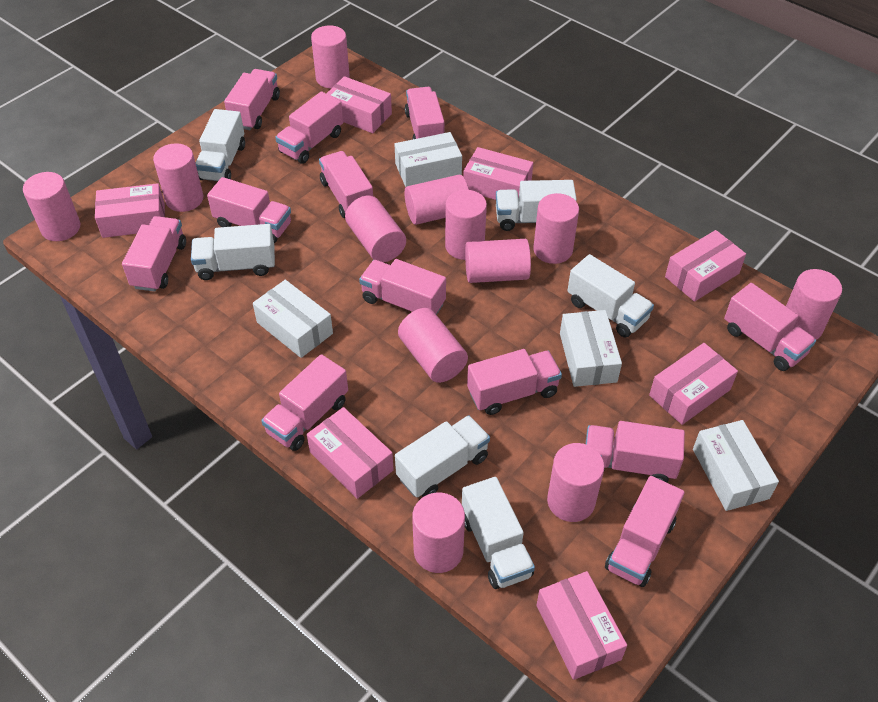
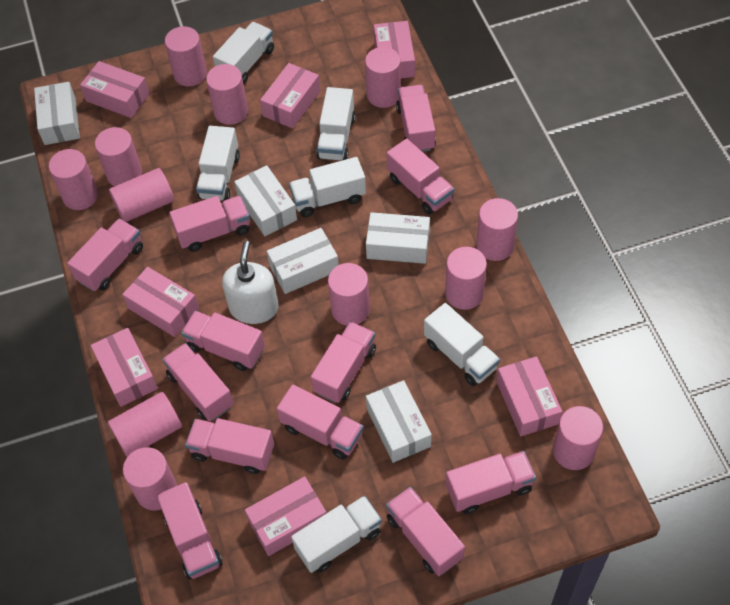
white box: [253,280,333,358] [395,132,462,187] [560,310,622,387] [693,420,779,511] = 4 -> [34,82,80,145] [234,165,297,236] [267,228,339,294] [366,212,430,264] [366,380,432,463] = 5
white soap dispenser: none = 0 -> [222,241,279,324] = 1

